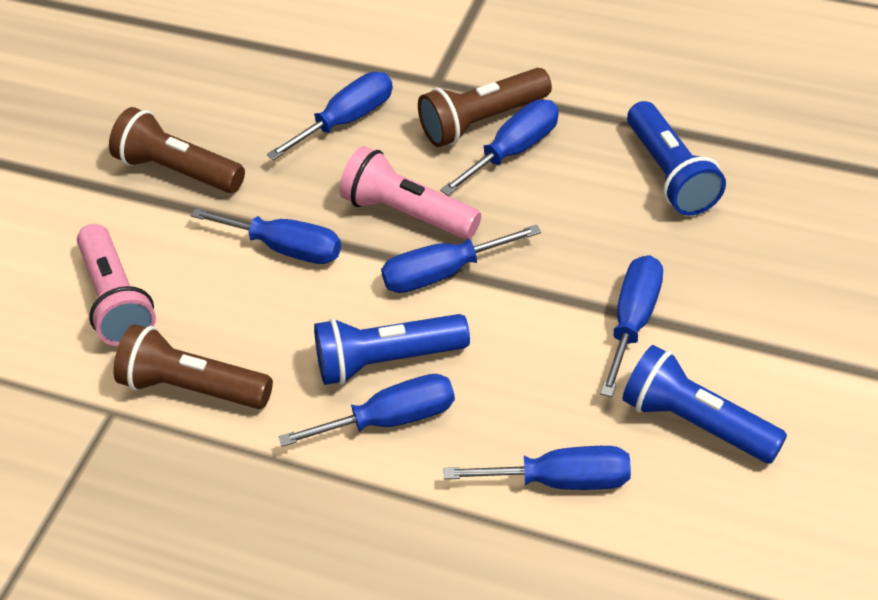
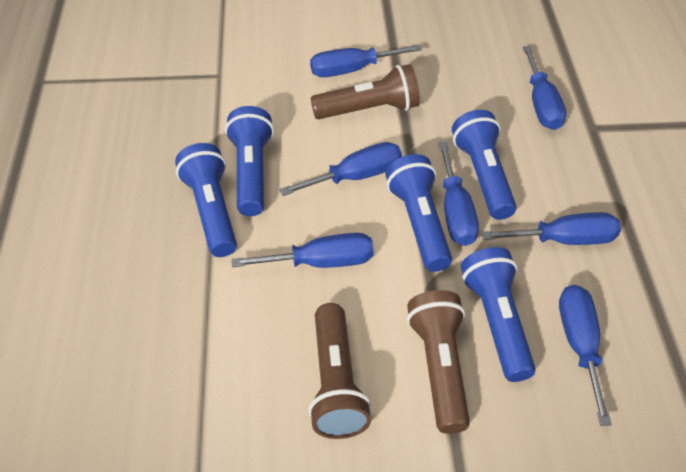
blue flashlight: [314,314,470,385] [622,345,787,464] [627,101,726,216] = 3 -> [175,143,237,257] [225,106,274,216] [386,154,452,272] [452,110,517,220] [461,247,536,382] = 5
pink flashlight: [77,224,156,346] [339,146,481,239] = 2 -> none = 0

